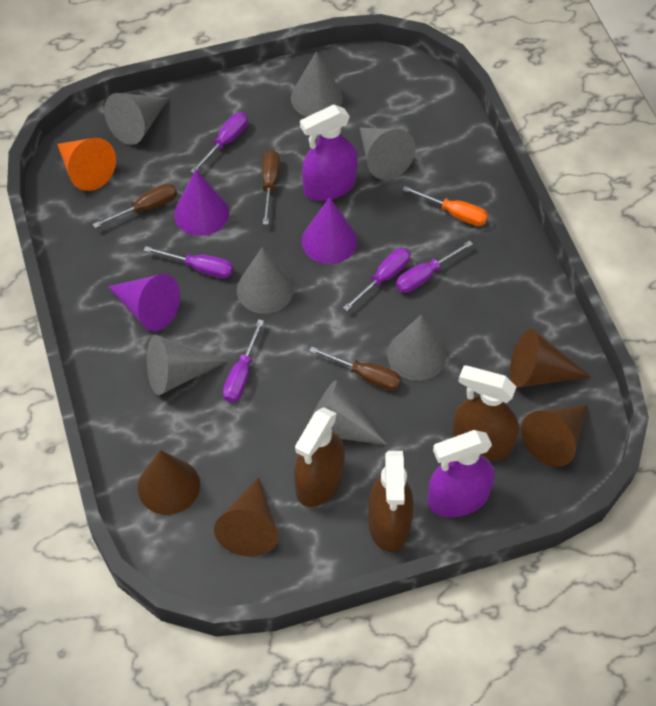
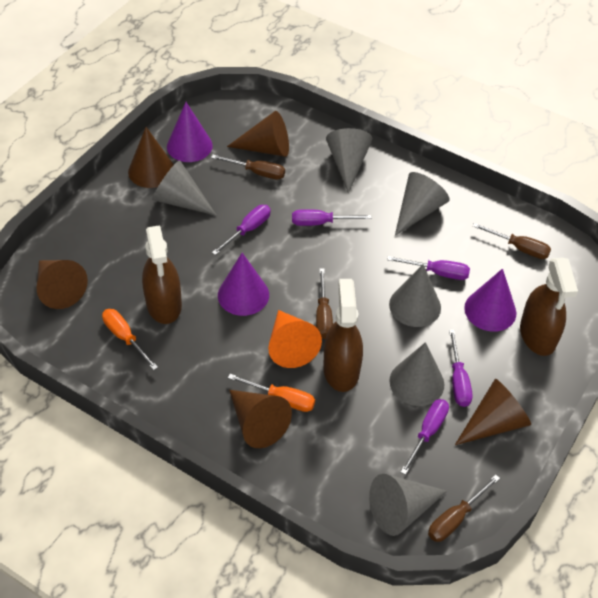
brown cone: [138,450,200,515] [214,477,278,557] [510,329,591,387] [521,405,588,467] = 4 -> [36,260,88,309] [128,127,174,188] [227,111,289,157] [229,390,292,448] [455,379,531,445] = 5
brown screwdriver: [93,183,177,228] [262,150,280,225] [309,347,401,391] = 3 -> [211,155,285,179] [316,268,333,339] [428,475,500,542] [473,223,551,259] = 4
grey cone: [104,93,169,145] [147,335,228,395] [237,247,294,314] [291,51,343,117] [308,380,388,445] [360,128,416,180] [387,315,446,381] = 7 -> [152,160,217,216] [326,128,373,193] [369,474,447,536] [389,264,441,327] [389,342,444,406] [395,172,450,236] = 6
orange screwdriver: [402,186,488,226] = 1 -> [102,309,158,370] [228,374,315,412] = 2
purple spray bottle: [300,105,358,201] [428,430,495,517] = 2 -> none = 0

